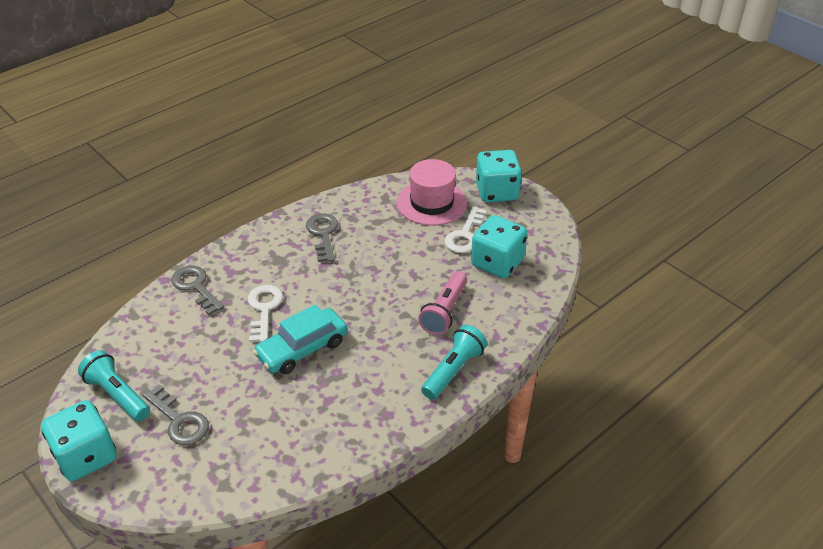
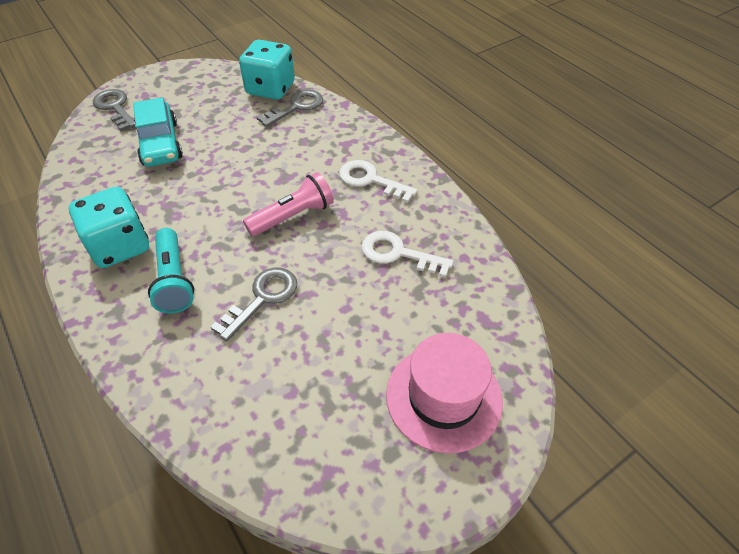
turquoise dice: [41,400,117,481] [471,215,527,278] [476,150,522,202] = 3 -> [69,187,149,268] [239,40,295,100] = 2
turquoise flashlight: [78,350,150,421] [421,325,487,400] = 2 -> [148,228,194,314] = 1

